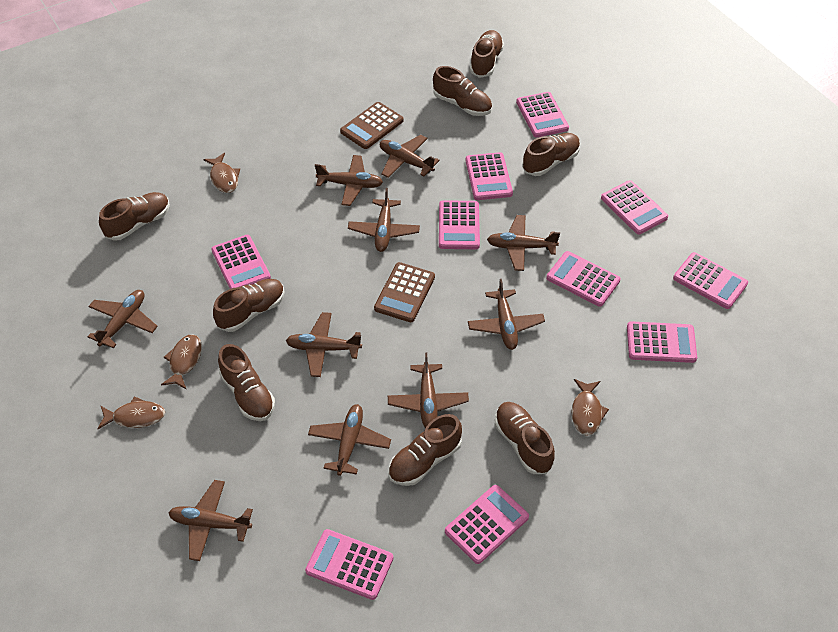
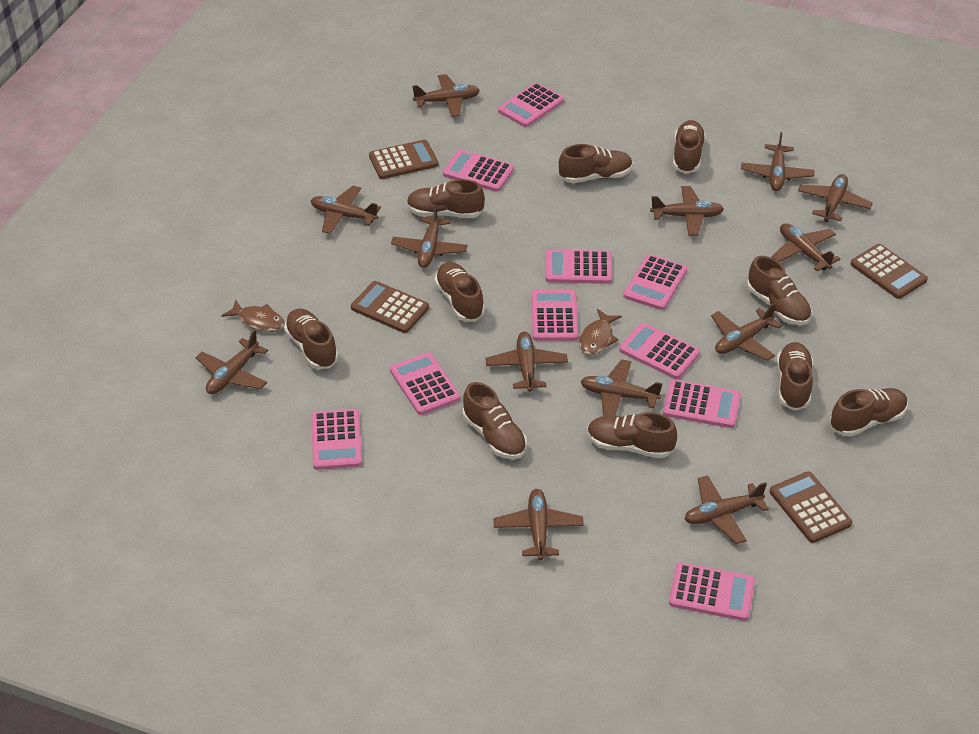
brown calculator: [340,102,404,149] [374,262,435,322] = 2 -> [351,281,429,333] [369,140,438,179] [770,471,852,543] [850,244,928,299] = 4
brown fish: [97,396,165,429] [161,335,202,390] [203,153,240,193] [571,379,609,436] = 4 -> [221,299,285,332] [579,309,622,355] = 2
brown plane: [88,290,158,348] [168,480,253,561] [286,312,362,377] [308,404,391,476] [315,155,383,206] [348,188,420,252] [380,135,440,178] [388,353,469,428] [468,279,545,350] [487,215,560,271] = 10 -> [195,330,268,394] [311,186,381,234] [391,204,468,268] [412,74,480,117] [485,332,568,392] [493,489,584,560] [581,359,663,416] [650,186,724,236] [685,475,769,544] [711,303,782,361] [741,132,815,191] [771,223,841,271] [798,174,873,222] = 13
brown shoe: [99,192,170,241] [213,279,285,332] [218,344,275,421] [388,414,462,486] [433,66,492,116] [470,30,504,78] [495,402,555,474] [522,133,580,176] = 8 -> [284,308,338,369] [407,179,485,218] [434,262,485,321] [463,382,527,459] [559,144,633,183] [587,412,677,458] [673,120,706,174] [747,256,812,325] [777,342,813,411] [830,388,908,437] = 10

